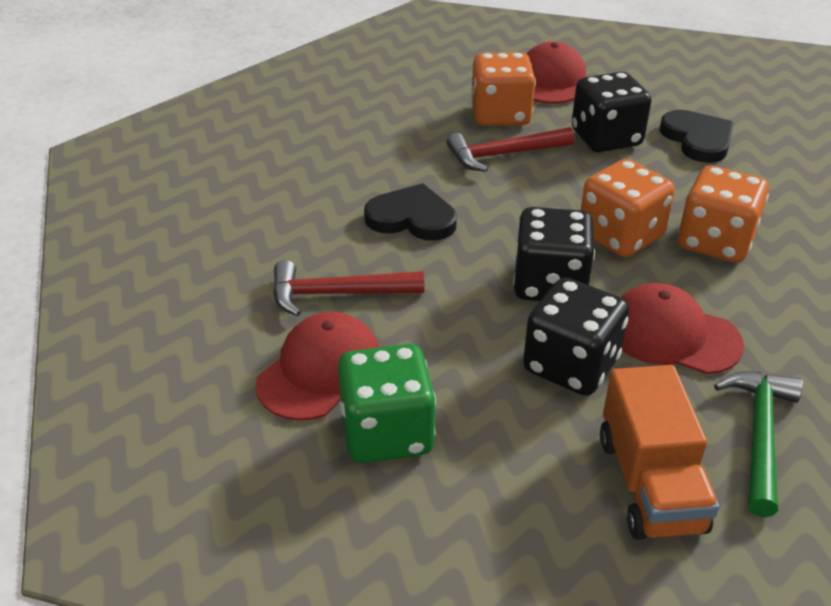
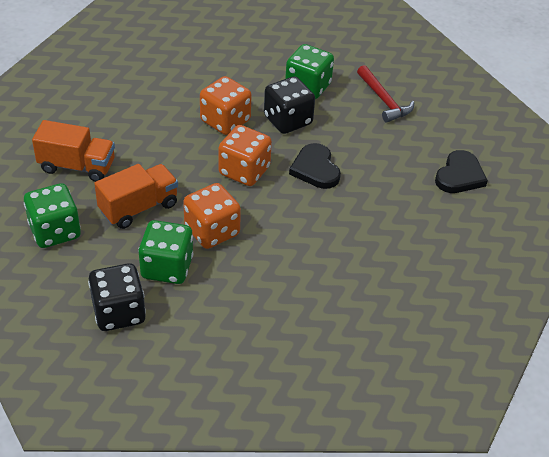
black dice: [513,207,595,301] [523,278,629,396] [572,72,651,152] = 3 -> [88,263,146,331] [264,76,315,134] = 2
green dice: [338,344,436,463] = 1 -> [24,183,81,248] [138,220,193,284] [285,44,334,99] = 3
green hammer: [714,371,803,517] = 1 -> none = 0
orange truck: [600,365,719,540] = 1 -> [32,120,115,182] [94,164,178,229] = 2
red cap: [255,312,379,421] [526,42,586,104] [621,283,744,374] = 3 -> none = 0
red hammer: [273,260,424,316] [447,127,575,172] = 2 -> [357,65,414,123] = 1

